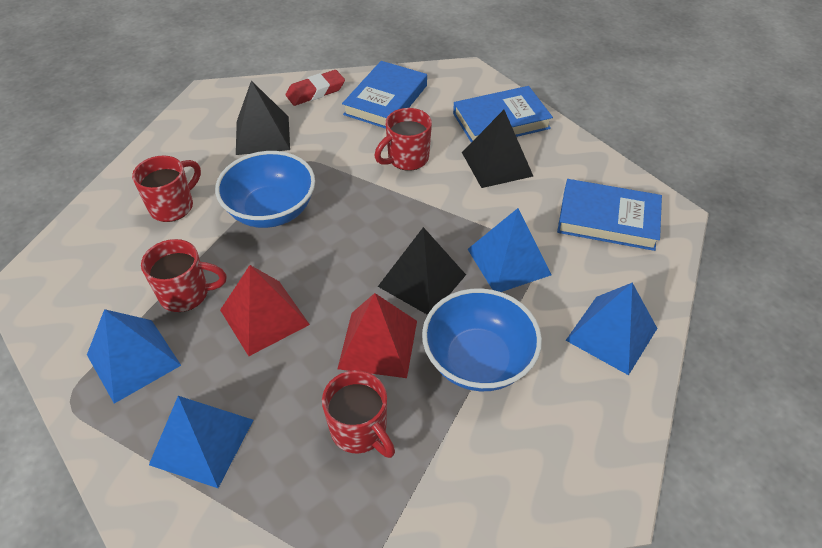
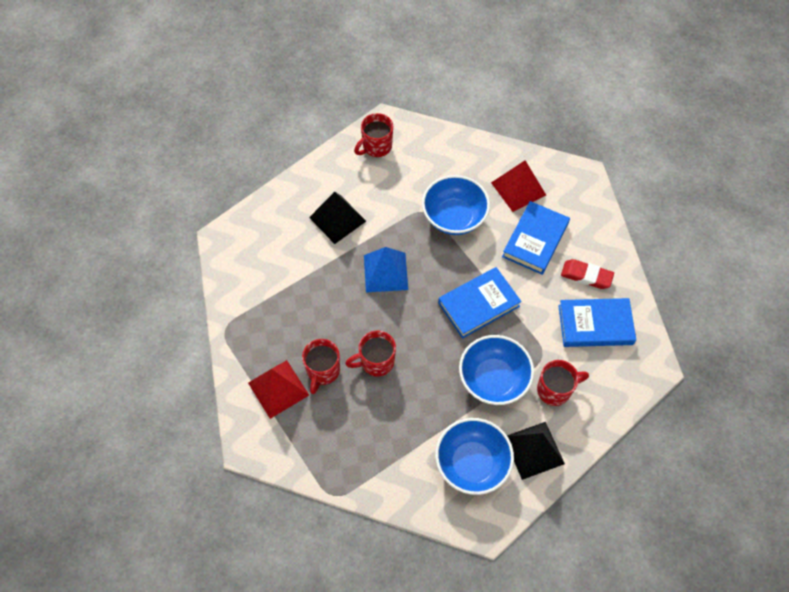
black pyramid: [236,81,290,155] [378,227,466,315] [462,110,533,188] = 3 -> [309,192,366,244] [507,422,565,480] = 2
blue bowl: [215,151,315,228] [422,288,542,391] = 2 -> [422,175,490,235] [435,418,514,495] [459,335,534,405] = 3
blue pyramid: [87,309,181,404] [149,396,253,488] [468,208,552,292] [566,283,657,375] = 4 -> [364,247,408,292] = 1

